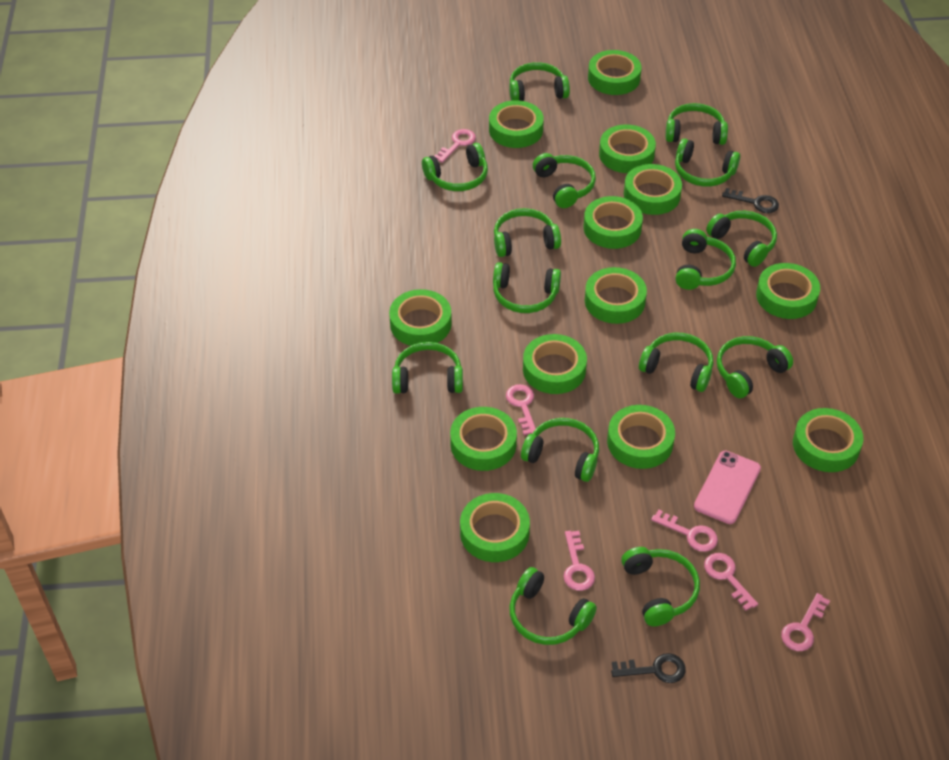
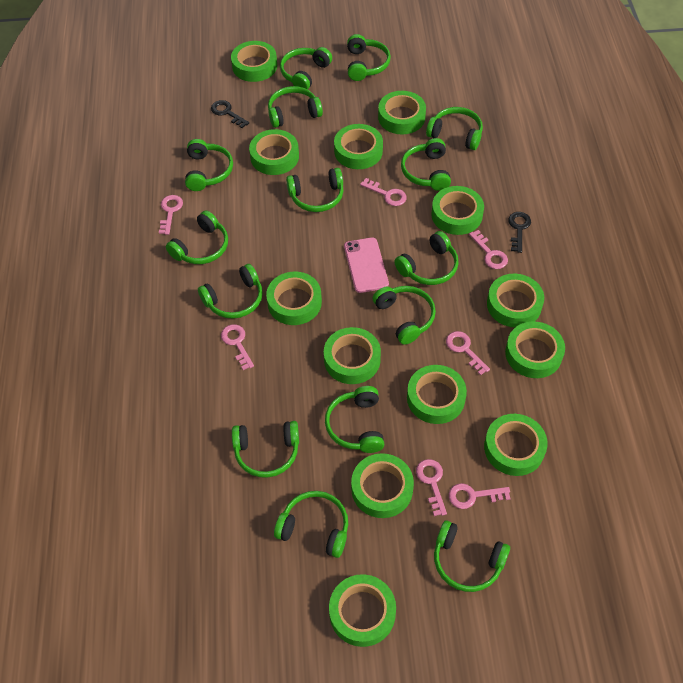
pink key: [435,129,476,163] [506,384,536,435] [563,531,595,591] [651,509,718,552] [704,553,758,611] [781,593,830,651] = 6 -> [159,195,183,235] [221,324,254,370] [360,178,407,206] [416,459,447,516] [446,331,490,375] [449,483,511,509] [469,230,508,269] = 7

